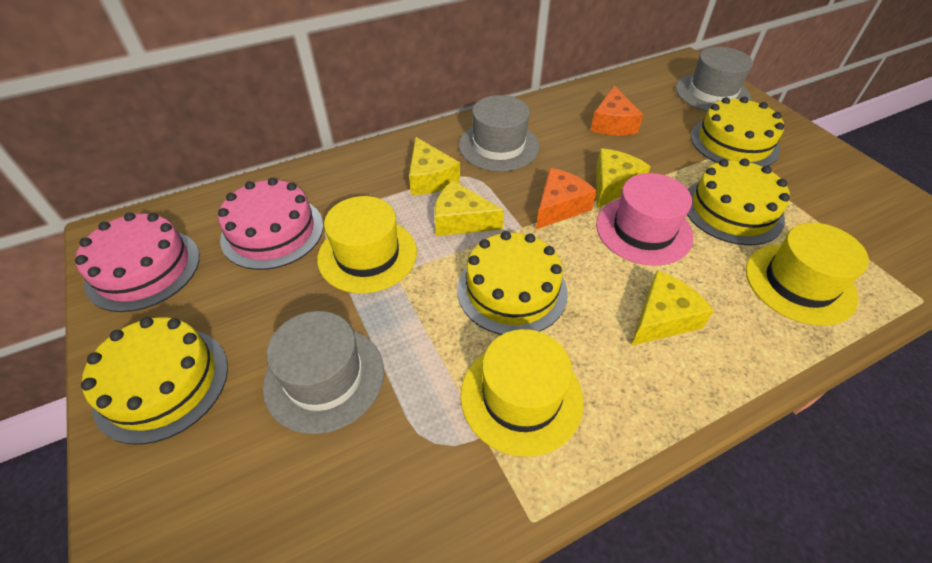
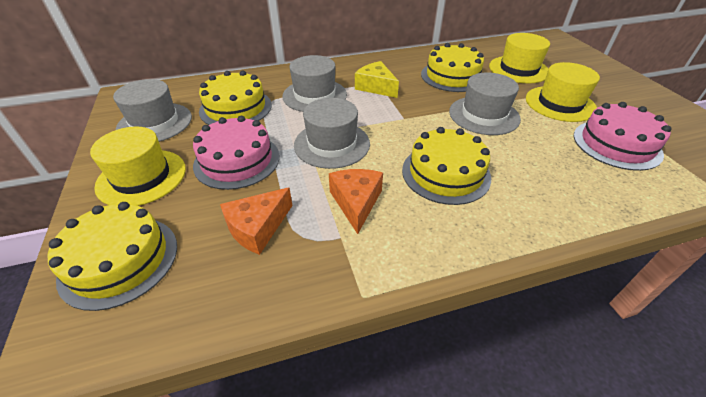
grey hat: [263,311,384,434] [459,95,539,172] [676,47,753,111] = 3 -> [113,79,192,142] [282,55,347,112] [294,98,370,169] [449,72,521,135] = 4
pink hat: [596,173,693,266] = 1 -> none = 0
yellow cheese: [409,137,460,195] [434,180,504,236] [596,148,651,208] [631,270,714,346] = 4 -> [355,61,399,98] = 1

